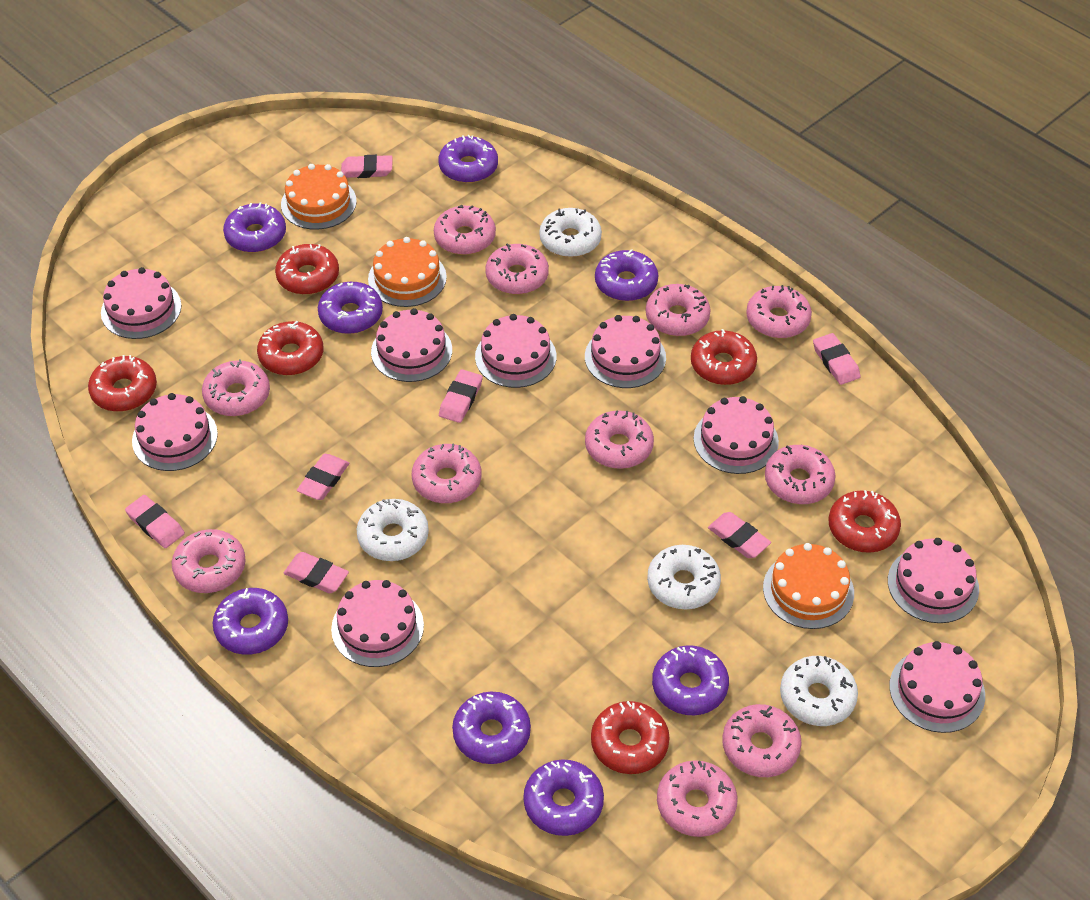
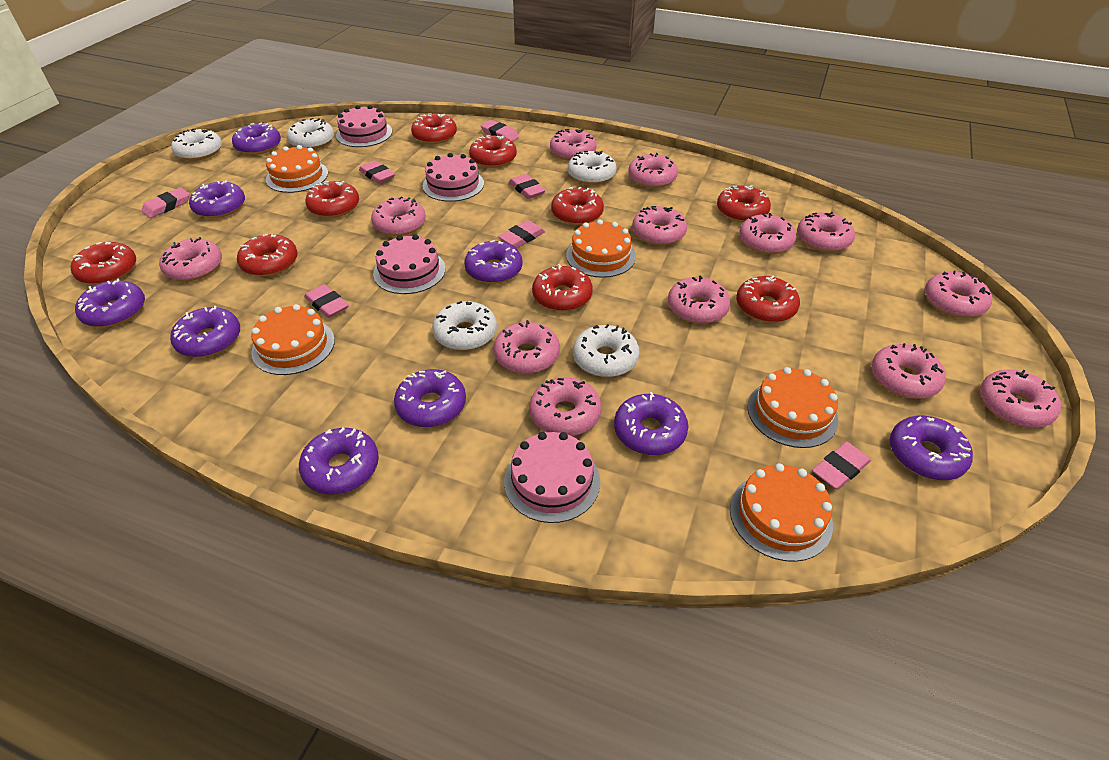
orange cake: [281,164,357,230] [368,237,447,307] [763,543,854,629] = 3 -> [251,304,335,375] [266,145,328,193] [566,219,636,278] [730,463,833,562] [747,367,838,448] = 5
pink cake: [101,267,181,339] [132,393,218,471] [331,580,424,667] [371,308,452,382] [475,314,556,388] [585,315,666,388] [694,396,779,474] [888,538,979,623] [889,641,985,733] = 9 -> [336,105,392,147] [373,234,446,294] [422,153,484,202] [504,432,600,523] = 4
pink donut: [172,529,246,593] [202,359,270,416] [412,444,481,503] [434,205,496,255] [485,243,549,295] [585,410,654,469] [646,284,711,336] [657,760,737,837] [722,704,802,777] [746,285,812,338] [765,445,836,504] = 11 -> [159,237,222,281] [371,196,426,236] [494,320,560,374] [530,377,601,436] [550,129,596,161] [628,153,678,188] [632,206,687,246] [668,275,731,324] [739,213,797,254] [797,212,855,252] [871,343,946,399] [925,271,992,318] [980,370,1061,428] = 13
purple donut: [213,588,288,655] [223,202,286,253] [318,282,383,334] [438,135,498,183] [452,692,531,764] [523,760,604,836] [595,249,658,301] [652,645,729,715] = 8 -> [75,279,145,327] [170,306,240,357] [189,180,245,218] [232,123,281,155] [299,428,379,494] [394,369,466,427] [464,240,522,284] [614,392,688,455] [890,416,973,480] = 9
red donut: [88,355,157,412] [257,321,323,376] [275,244,339,295] [591,701,670,774] [691,329,757,385] [829,490,901,553] = 6 -> [71,242,136,285] [237,234,298,277] [305,181,359,218] [411,113,457,144] [469,135,517,168] [532,264,593,311] [551,187,604,225] [717,185,771,223] [736,275,800,323] = 9
white donut: [357,499,429,561] [539,208,602,257] [647,545,721,610] [780,656,858,726] = 4 -> [171,129,222,161] [287,118,334,149] [432,301,497,351] [568,151,616,185] [573,324,640,377] = 5

